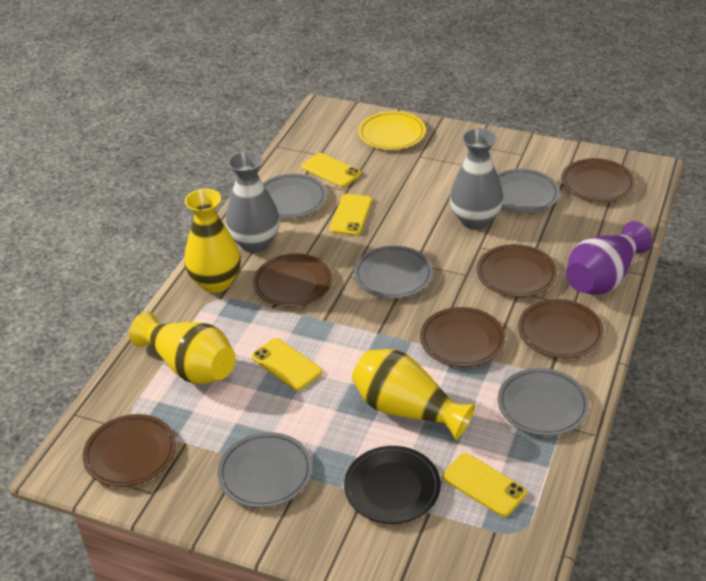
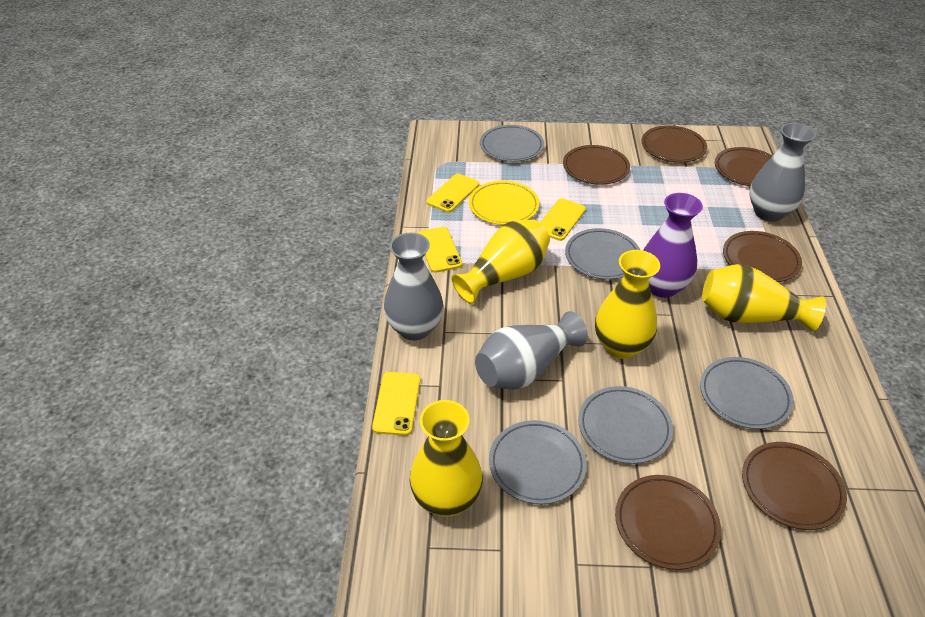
black plate: [344,446,441,524] = 1 -> none = 0
grey vase: [226,151,280,253] [450,128,503,230] = 2 -> [384,233,444,341] [475,311,588,390] [749,123,816,222] = 3
yellow vase: [129,312,236,384] [184,189,241,293] [352,349,475,440] = 3 -> [410,400,483,517] [451,219,550,304] [595,250,660,359] [702,264,826,332] = 4

